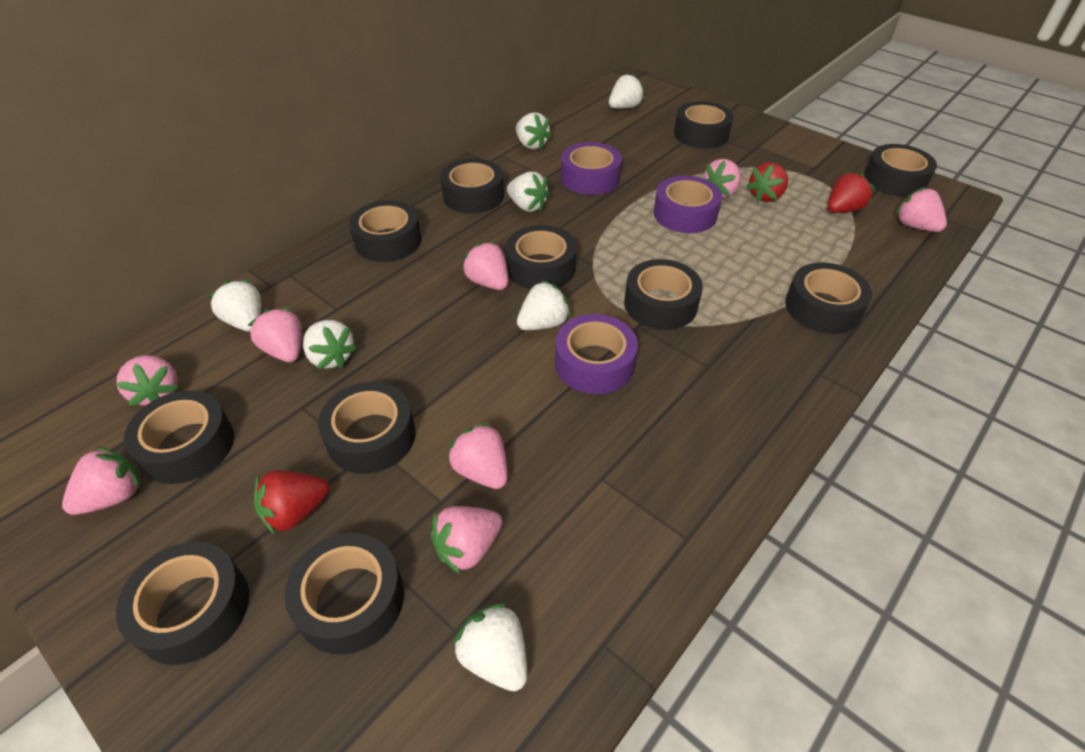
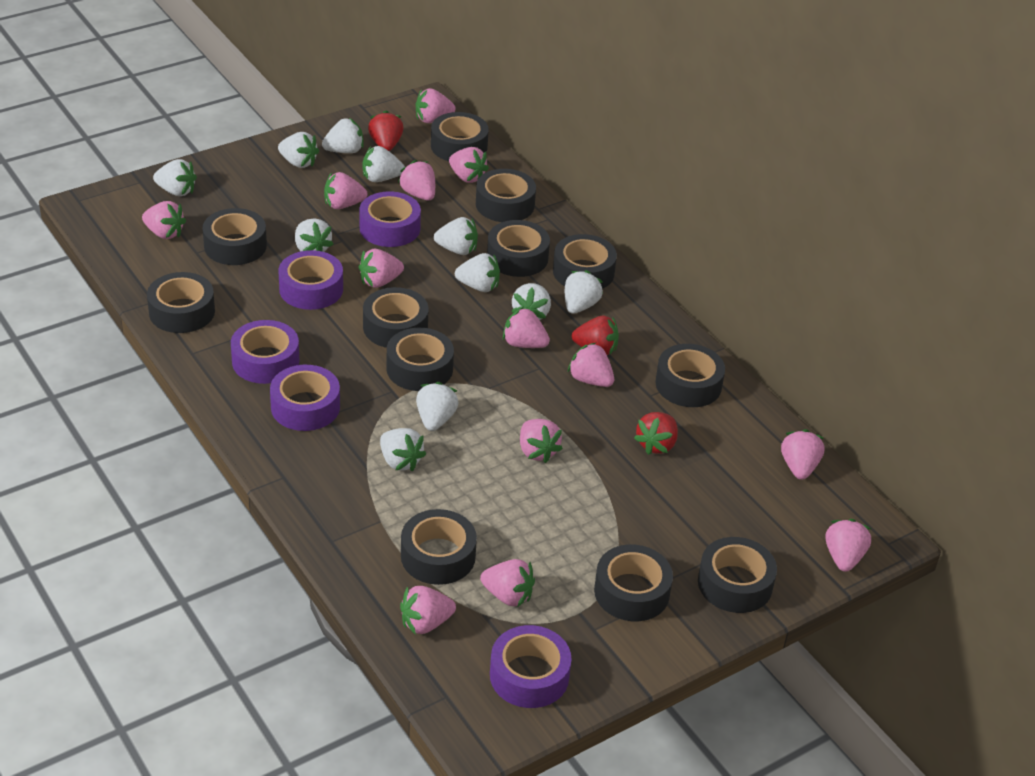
black tape: [116,541,249,665] [124,390,234,484] [284,533,404,654] [318,382,416,474] [349,200,421,262] [440,158,504,214] [506,225,577,289] [624,259,703,330] [674,101,733,148] [785,262,872,334] [864,144,937,197] = 11 -> [147,272,215,333] [203,208,267,265] [363,287,429,348] [387,328,454,391] [401,509,477,585] [431,112,489,161] [476,169,536,222] [487,220,550,277] [553,234,617,289] [594,544,673,621] [655,344,725,407] [698,537,777,613] = 12
pink strawberry: [62,446,140,515] [116,355,179,406] [248,307,302,362] [430,506,502,574] [447,422,508,489] [462,242,508,290] [703,159,741,198] [896,187,947,232] = 8 -> [142,201,186,239] [324,172,368,209] [359,249,404,288] [398,160,435,200] [400,586,456,635] [416,88,456,123] [449,147,489,183] [480,559,535,607] [503,307,550,348] [520,419,563,463] [568,342,614,387] [781,429,825,480] [826,519,871,572] = 13
purple tape: [555,314,638,394] [561,142,622,195] [654,176,722,233] = 3 -> [231,320,300,384] [270,365,340,431] [278,250,343,310] [359,192,421,247] [490,625,572,708] = 5
white strawberry: [208,280,261,332] [303,320,357,369] [453,603,527,691] [507,171,550,212] [516,112,552,150] [517,281,571,330] [609,73,644,109] = 7 -> [153,159,197,196] [278,132,319,168] [295,218,334,252] [322,118,364,153] [363,146,405,182] [380,428,426,471] [416,382,459,431] [434,217,478,255] [455,253,500,292] [512,283,551,320] [565,270,603,314] = 11

